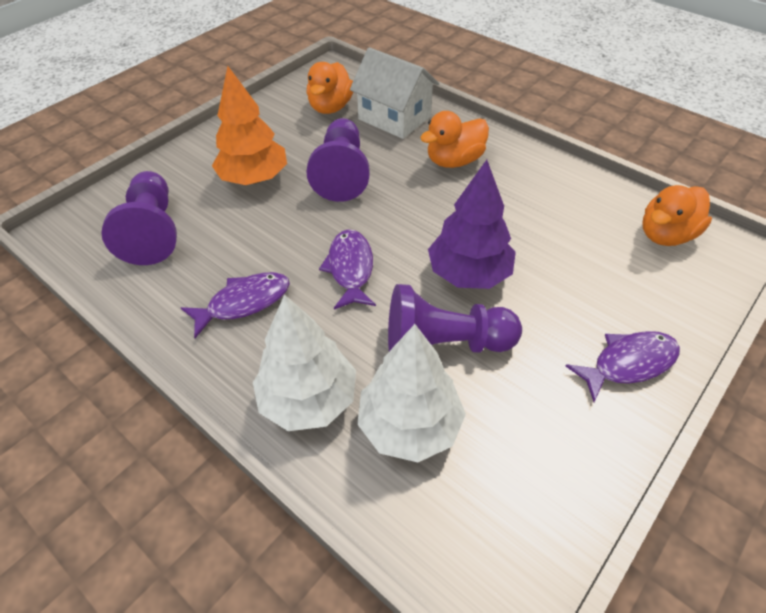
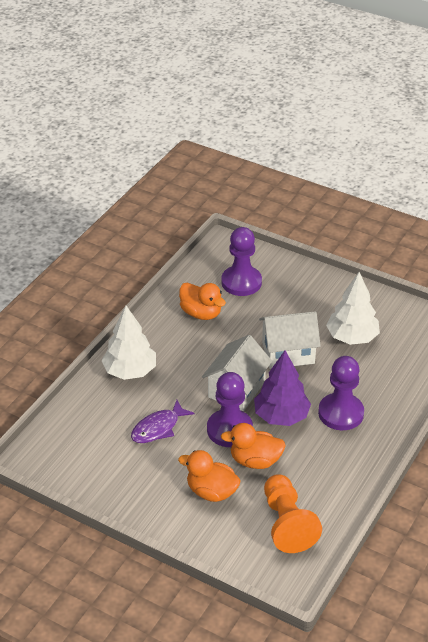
orange pawn: none = 0 -> [264,474,322,553] = 1
orange tree: [212,66,287,185] = 1 -> none = 0
purple fish: [181,272,290,338] [319,229,376,309] [566,331,680,402] = 3 -> [131,400,195,443] = 1
white house: [350,47,439,139] = 1 -> [202,335,272,411] [259,311,321,369] = 2

